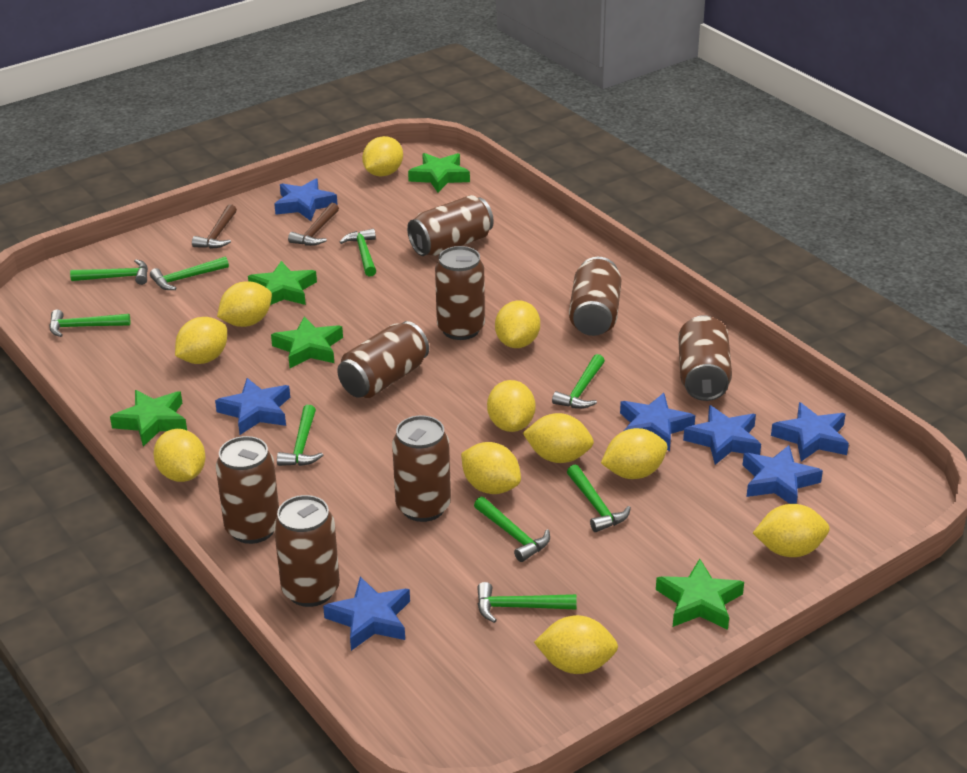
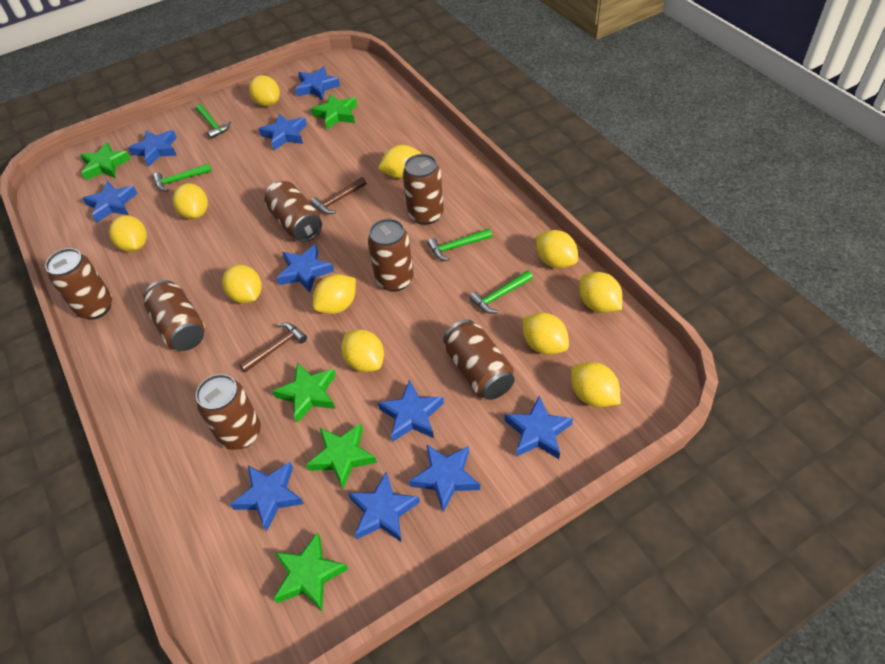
blue star: [215,378,290,435] [274,179,338,221] [323,576,410,651] [620,393,695,451] [683,405,761,465] [743,445,823,504] [771,402,849,461] = 7 -> [83,181,138,223] [128,130,177,167] [230,462,304,531] [258,113,307,150] [276,244,334,293] [295,66,340,100] [348,471,420,542] [378,380,444,442] [409,444,480,512] [505,396,573,459] = 10
brown can: [216,436,279,544] [274,495,340,607] [337,321,429,398] [392,416,451,522] [407,195,494,256] [435,246,485,340] [569,257,621,336] [678,315,732,401] = 8 -> [45,248,112,320] [143,280,205,351] [196,374,261,450] [264,181,322,242] [367,219,414,292] [403,154,444,225] [443,319,515,400] = 7
green hammer: [49,310,130,337] [70,259,148,285] [150,256,229,290] [277,405,323,466] [340,228,376,277] [474,497,550,562] [477,582,577,623] [552,354,605,409] [567,465,631,532] = 9 -> [153,163,212,192] [196,104,231,139] [427,228,492,261] [469,271,533,314] = 4

